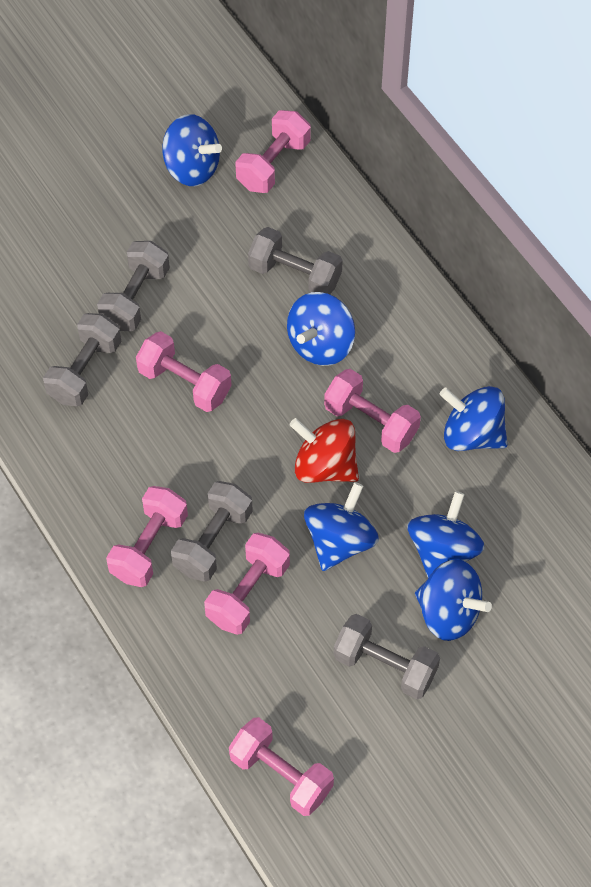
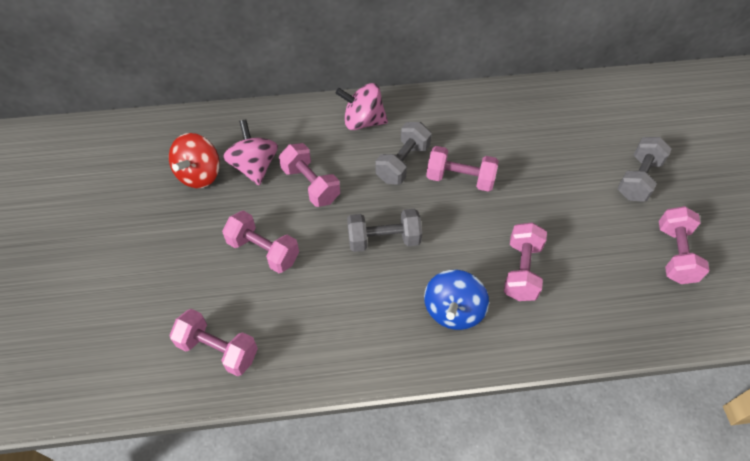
blue spinning top: [162,114,222,186] [287,292,355,366] [304,482,379,571] [407,491,485,577] [415,559,492,641] [440,386,508,451] = 6 -> [424,270,489,330] = 1
grey dumbbell: [43,313,121,406] [97,241,170,331] [171,481,253,582] [248,227,343,294] [333,614,440,699] = 5 -> [347,209,422,252] [375,122,432,185] [617,137,672,202] = 3
pink spinning top: none = 0 -> [223,120,278,186] [336,83,388,130] = 2

